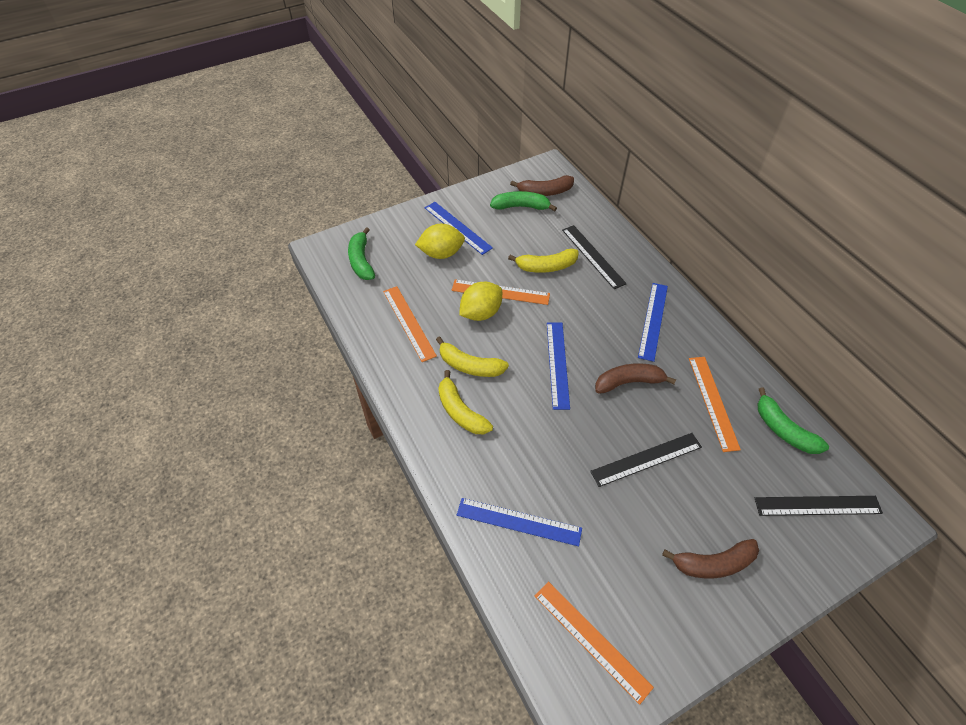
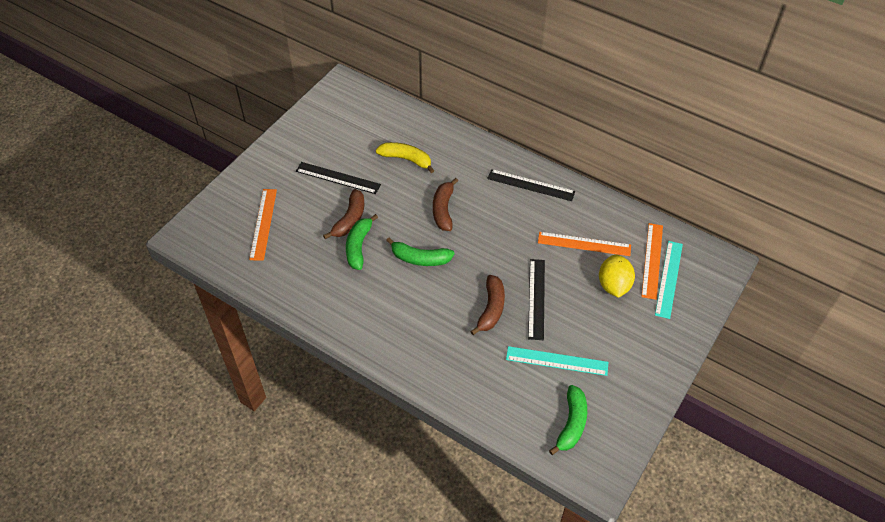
blue ruler: [425,202,493,255] [457,498,582,546] [547,323,570,410] [638,283,668,362] = 4 -> none = 0
orange ruler: [383,286,437,362] [452,279,550,305] [535,581,654,705] [689,357,741,452] = 4 -> [249,189,277,261] [538,232,631,256] [641,223,663,300] = 3
turquoise ruler: none = 0 -> [506,346,608,376] [655,241,683,319] = 2
yellow banana: [436,336,509,377] [438,370,493,434] [508,249,579,273] = 3 -> [376,142,434,173] = 1
yellow lemon: [415,224,465,259] [459,282,502,321] = 2 -> [599,255,635,298] = 1

